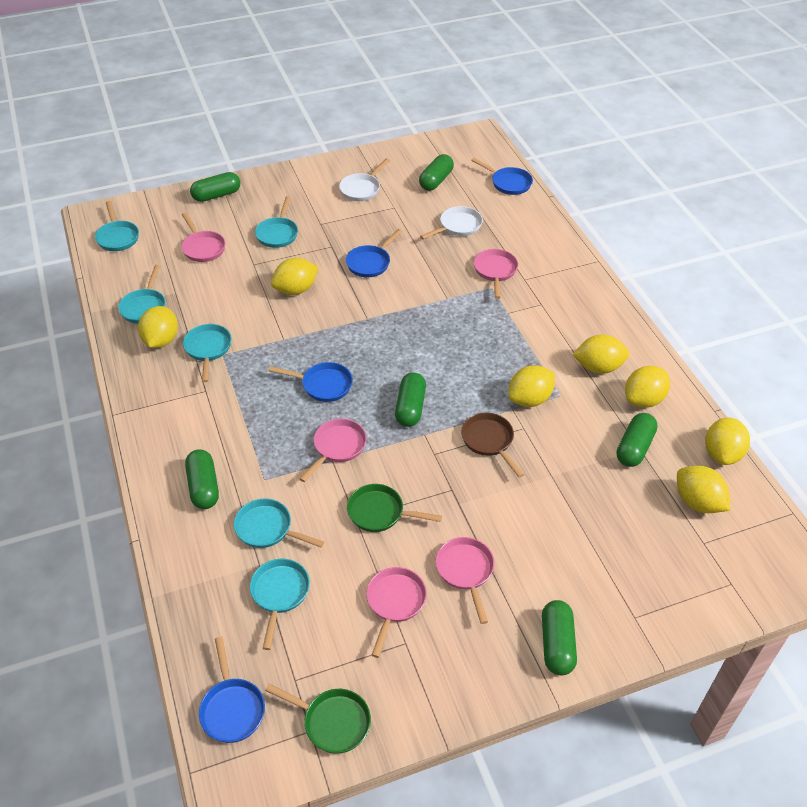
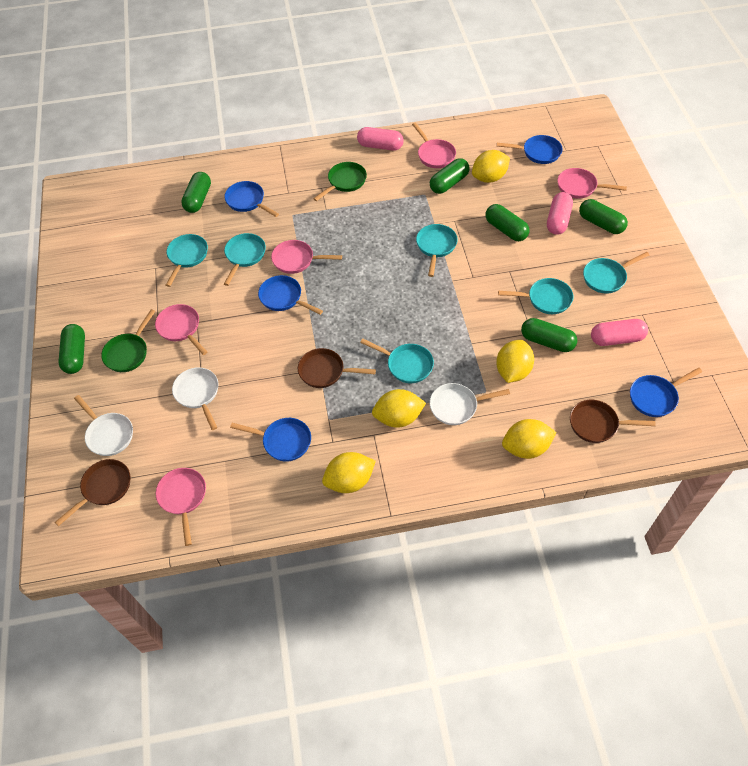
blue pan: [199,637,265,743] [268,362,353,402] [346,229,402,277] [471,158,533,195] = 4 -> [224,181,279,217] [230,418,311,462] [258,275,323,315] [497,135,563,164] [630,368,702,417] = 5
brown pan: [461,413,524,478] = 1 -> [54,459,131,526] [298,348,376,388] [570,400,656,443] = 3
pink capsule: none = 0 -> [357,127,404,151] [547,192,573,235] [591,319,648,346] = 3
white pan: [339,158,390,201] [420,206,483,240] = 2 -> [74,395,133,456] [172,367,219,430] [429,383,510,425] = 3
yellow lemon: [138,306,178,348] [271,258,319,295] [508,365,555,407] [572,334,629,374] [625,366,670,408] [677,466,730,513] [705,417,750,465] = 7 -> [322,452,376,493] [372,389,426,428] [472,150,510,183] [496,340,534,383] [502,419,557,459] = 5

